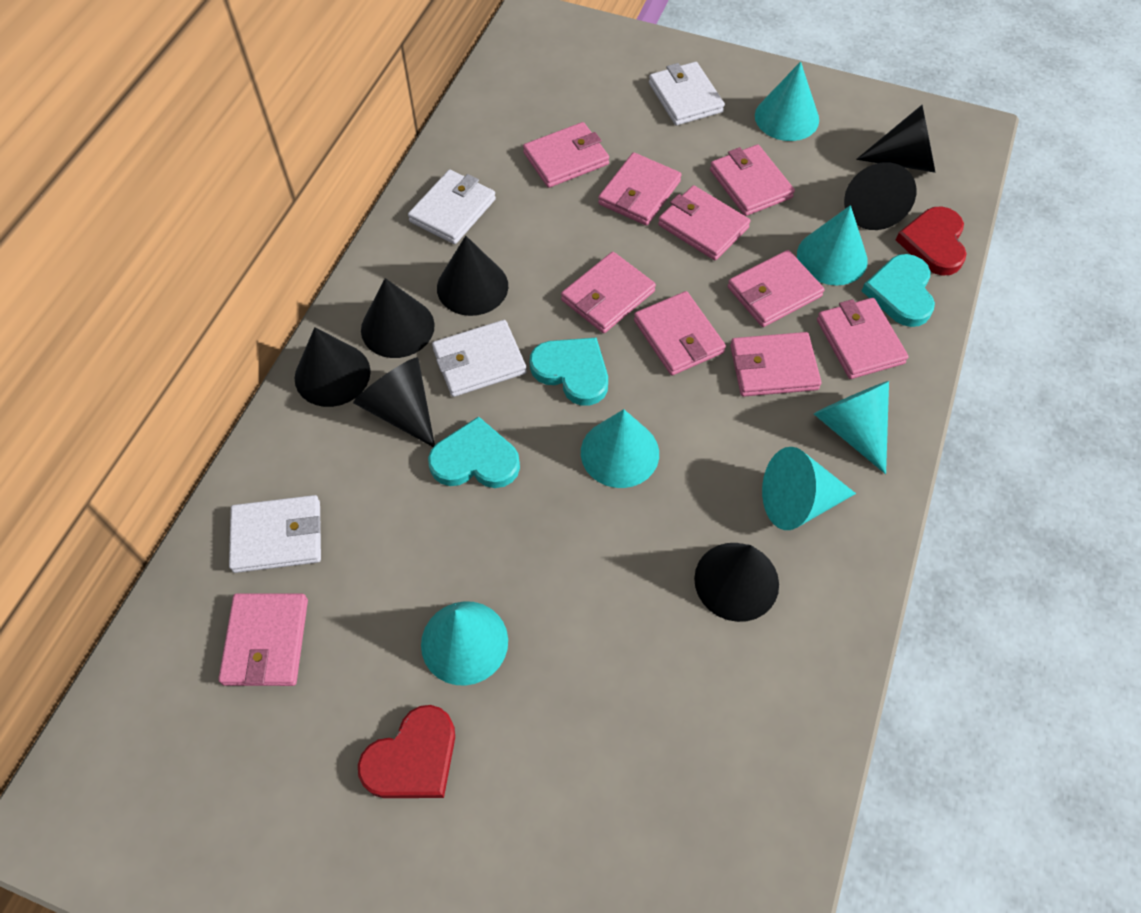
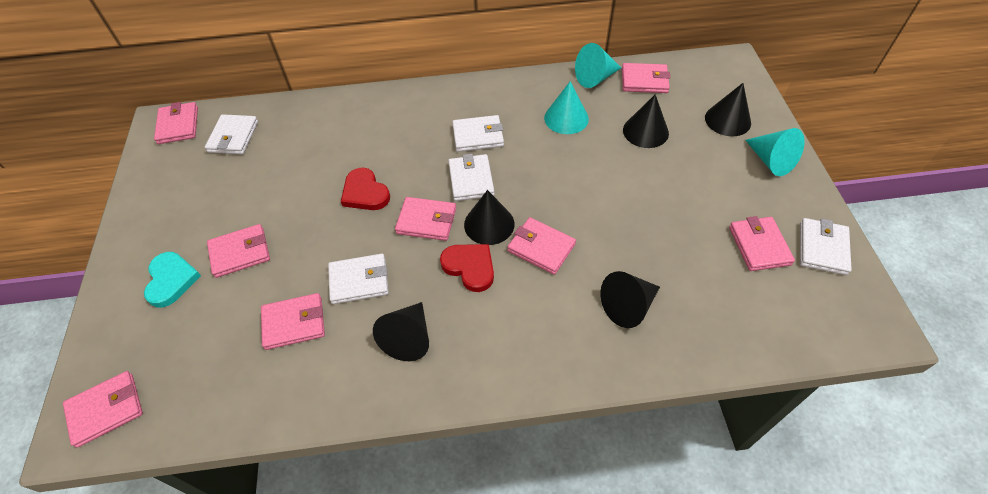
black cone: [295,327,371,407] [353,357,435,447] [361,278,435,358] [437,236,508,316] [694,543,779,622] [844,162,916,230] [856,105,936,173] = 7 -> [373,302,429,361] [464,190,515,245] [600,271,660,328] [623,94,669,148] [705,83,751,136] = 5
pink wallet: [218,593,308,686] [523,122,609,188] [561,252,656,333] [598,152,682,226] [634,291,726,375] [658,185,750,260] [710,144,795,216] [728,250,825,327] [730,332,822,397] [817,298,909,379] = 10 -> [63,371,143,448] [154,102,198,144] [207,224,270,278] [261,293,325,350] [395,197,456,241] [507,217,576,275] [622,63,671,93] [729,216,795,271] = 8
turquoise cone: [421,601,508,686] [581,409,659,488] [755,62,819,141] [762,447,856,530] [797,205,868,285] [814,381,889,474] = 6 -> [544,81,589,134] [575,43,621,88] [745,128,805,176] = 3
turquoise heart: [428,416,520,488] [530,338,608,406] [862,254,935,327] = 3 -> [144,252,201,308] = 1
white wallet: [229,495,321,573] [408,170,496,244] [432,320,527,397] [649,62,725,125] = 4 -> [205,114,258,154] [328,254,389,304] [448,154,495,201] [452,115,504,152] [800,218,852,275] = 5

